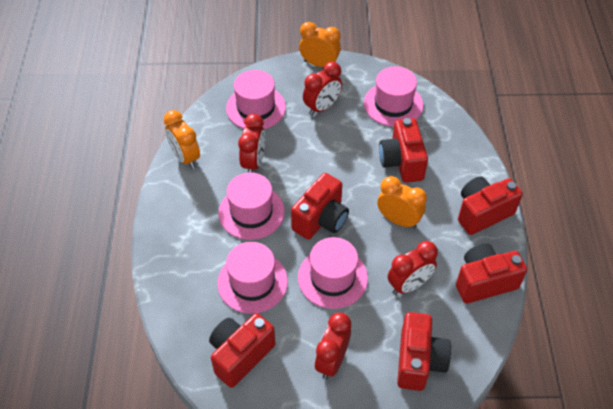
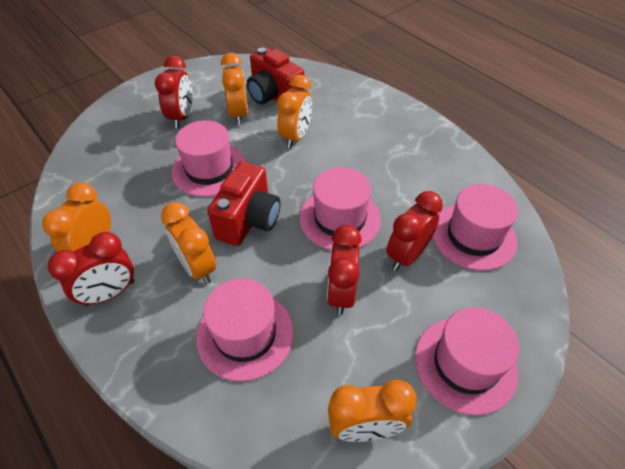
orange clock: [164,110,200,169] [299,22,341,67] [377,176,427,229] = 3 -> [42,183,111,252] [161,202,216,284] [221,53,248,125] [277,75,312,148] [328,379,417,442] = 5
red camera: [209,313,276,388] [291,173,349,240] [379,118,428,183] [397,312,451,391] [456,244,527,304] [458,176,523,235] = 6 -> [207,161,280,246] [247,47,305,104] = 2

